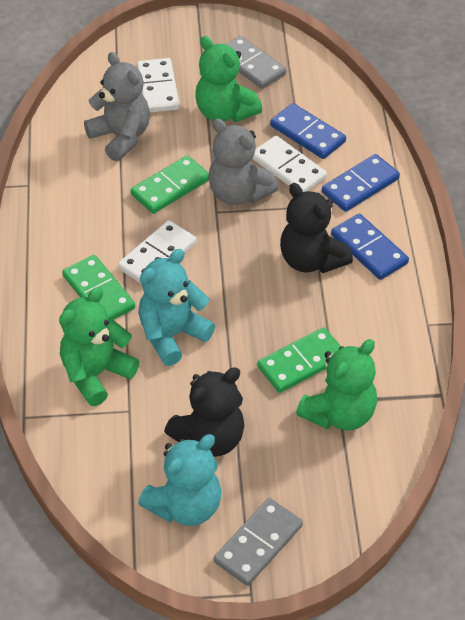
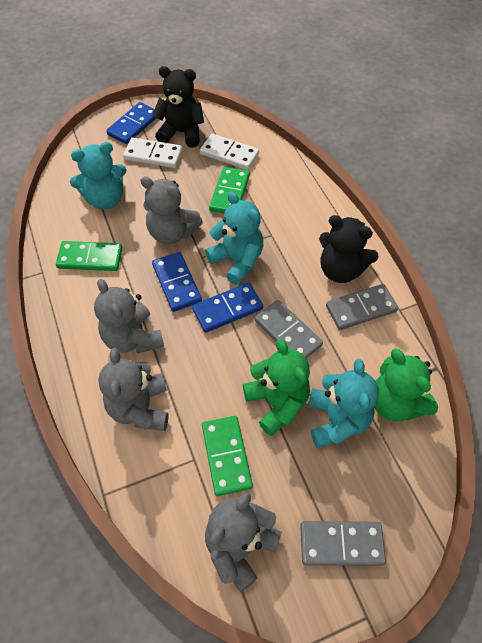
green teddy bear: [59,287,139,406] [195,36,262,122] [296,339,377,431] = 3 -> [243,339,310,436] [375,348,438,422] = 2
grey domino: [214,498,303,586] [225,36,286,89] = 2 -> [255,300,323,359] [300,521,386,566] [326,284,398,330] = 3
grey teddy bear: [84,52,150,161] [208,119,279,205] = 2 -> [94,279,164,353] [98,348,169,431] [140,176,203,244] [205,492,282,592] = 4
turquoise teddy bear: [138,249,215,366] [138,434,222,526] = 2 -> [70,142,127,210] [205,192,263,285] [308,359,379,448] = 3
white domino: [118,220,197,284] [137,58,180,113] [252,136,327,192] = 3 -> [123,138,183,168] [200,134,259,170] = 2

